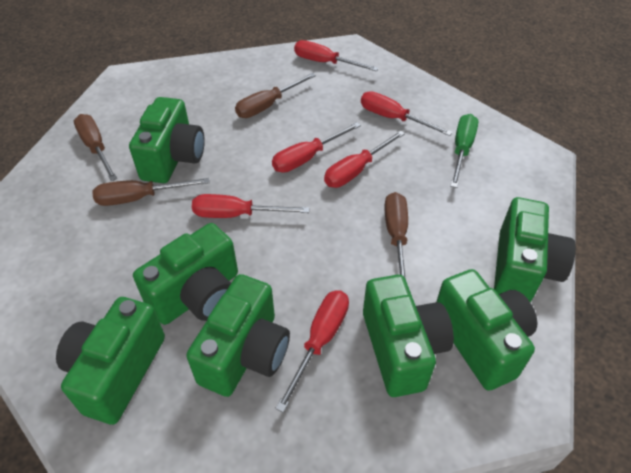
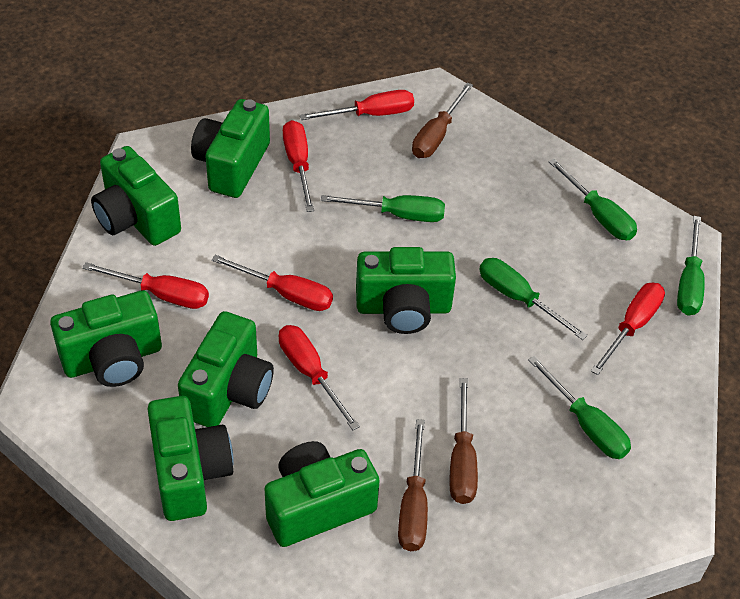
brown screwdriver: [74,114,117,181] [92,178,210,206] [235,73,316,118] [384,192,408,285] = 4 -> [398,419,428,551] [412,82,473,158] [449,378,478,504] = 3
green screwdriver: [450,114,478,188] = 1 -> [321,195,445,222] [479,258,588,340] [528,356,631,459] [548,159,637,240] [677,216,705,315] = 5

